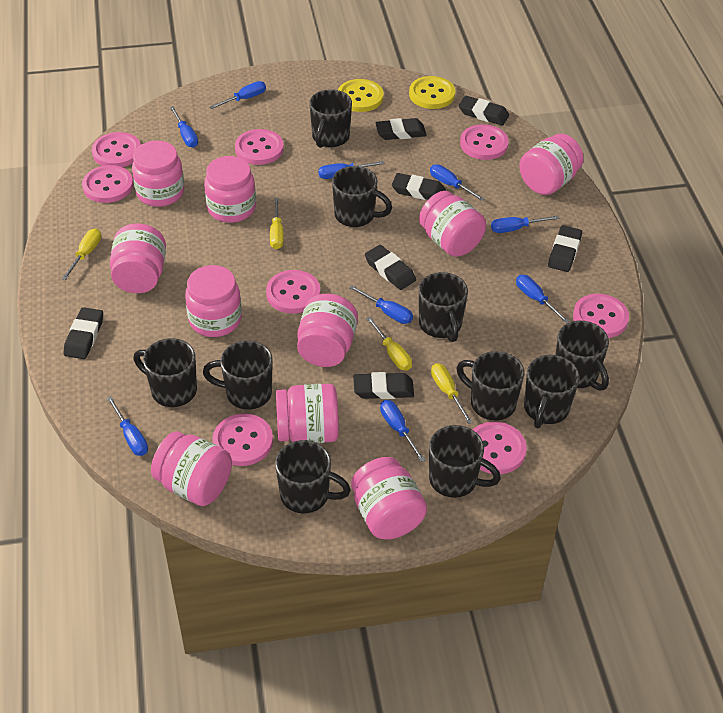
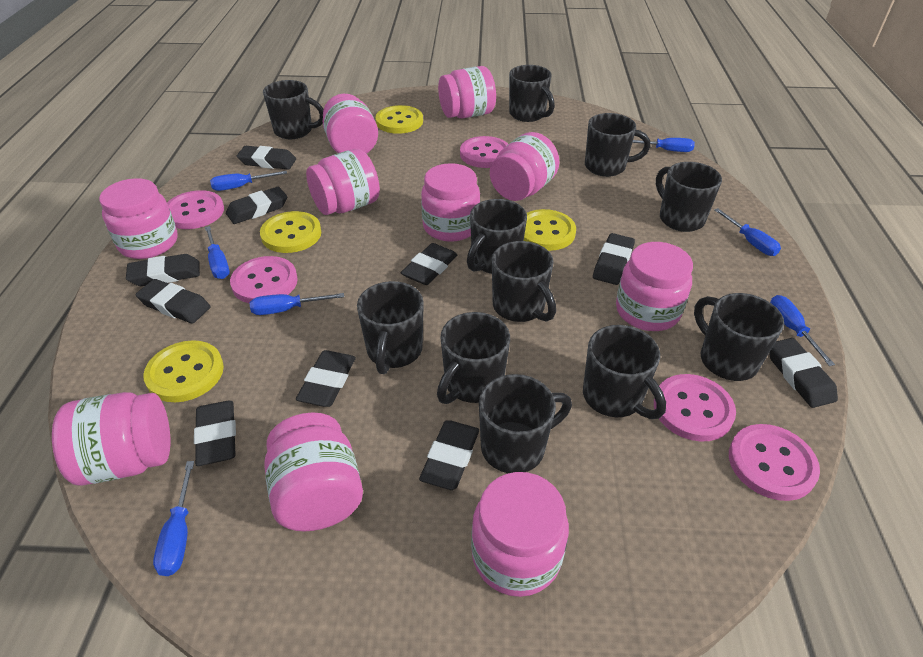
black eraser: [64,307,103,359] [353,372,414,399] [365,245,416,290] [375,118,427,140] [392,173,446,200] [459,96,509,126] [548,225,582,272] = 7 -> [126,254,200,286] [136,279,211,323] [194,401,236,466] [226,187,287,224] [237,146,296,169] [296,350,356,407] [401,243,457,285] [419,420,479,490] [593,233,635,285] [769,338,838,408] = 10
black mug: [133,338,197,407] [203,341,273,410] [275,440,351,513] [309,89,352,148] [332,166,392,227] [419,272,468,342] [429,425,501,498] [456,351,525,420] [524,355,580,428] [556,321,609,391] = 10 -> [263,80,323,139] [357,281,424,374] [437,312,510,404] [467,199,527,274] [479,374,572,473] [492,241,556,322] [509,65,555,122] [583,325,666,419] [585,113,650,177] [656,162,722,232] [694,293,784,381] = 11
blue screwdriver: [107,396,148,456] [170,106,198,147] [210,81,266,109] [318,161,385,179] [349,285,413,324] [380,400,425,462] [430,164,485,201] [491,216,560,233] [516,275,569,323] = 9 -> [153,461,194,576] [205,226,230,279] [210,171,287,191] [250,293,344,315] [632,138,695,152] [714,208,781,256] [770,295,835,366] = 7
pink button: [82,165,133,203] [92,132,141,167] [212,414,273,466] [235,129,284,165] [266,270,320,313] [460,124,509,160] [473,422,527,474] [573,294,629,338] = 8 -> [167,190,224,229] [230,256,298,304] [460,136,508,168] [654,374,736,441] [729,424,820,501] = 5
yellow button: [338,79,383,112] [409,76,456,109] = 2 -> [143,340,224,402] [260,211,321,253] [375,105,423,134] [524,209,576,251] = 4
yellow screwdriver: [62,228,101,280] [270,198,284,249] [366,317,412,370] [431,363,473,424] = 4 -> none = 0

